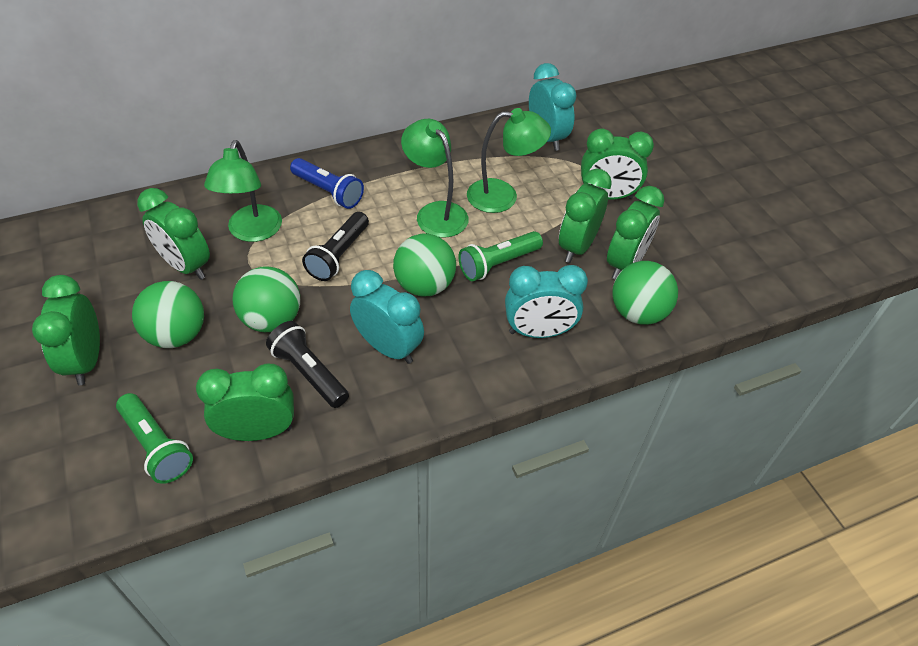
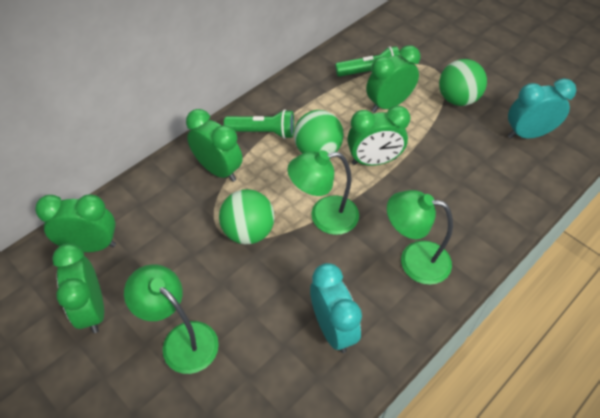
black flashlight: [266,321,349,408] [302,212,369,281] = 2 -> none = 0
blue flashlight: [290,158,364,209] = 1 -> none = 0
green ball: [132,281,204,348] [233,266,300,332] [393,234,456,297] [612,261,678,325] = 4 -> [219,189,275,244] [294,110,344,154] [439,59,487,106] = 3
green clock: [32,275,100,385] [137,188,210,280] [196,364,294,441] [559,169,612,263] [581,129,654,199] [607,186,664,279] = 6 -> [35,194,116,252] [52,244,104,333] [186,109,243,182] [347,106,410,166] [366,45,420,113] = 5
turquoise clock: [350,270,424,364] [505,265,588,338] [529,63,576,151] = 3 -> [310,263,362,353] [508,78,576,139] = 2

